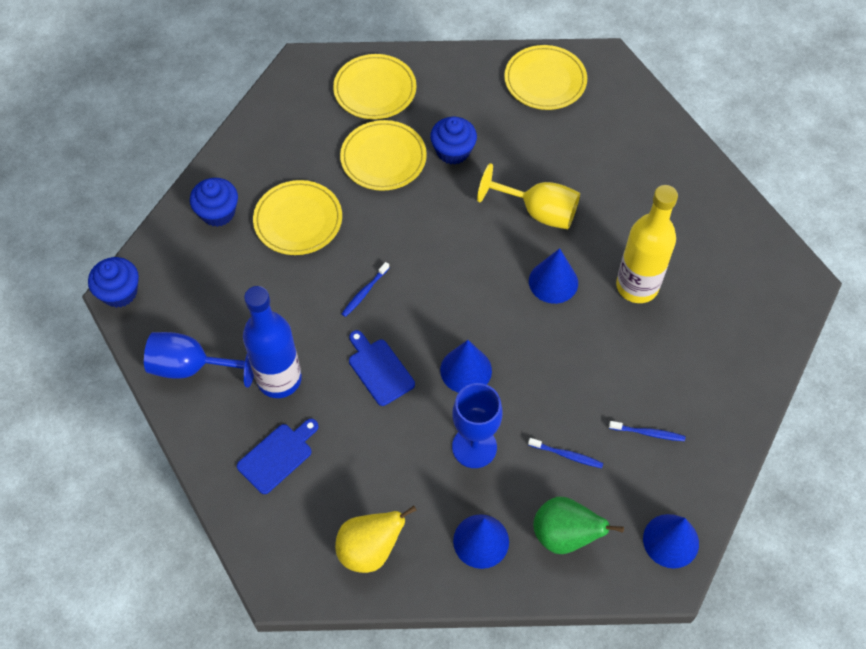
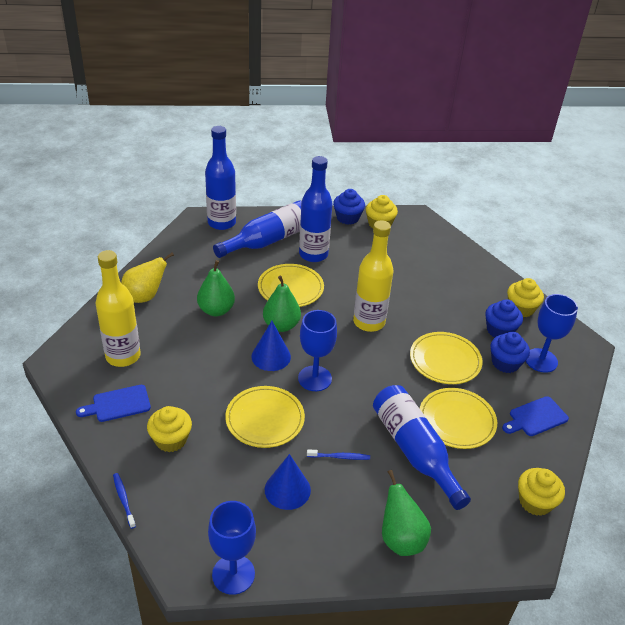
blue bottle: [243,286,302,398] = 1 -> [205,126,236,230] [213,200,302,258] [299,156,333,262] [373,385,471,510] = 4
blue cone: [440,340,492,393] [453,514,509,569] [529,248,578,304] [643,514,699,569] = 4 -> [252,321,291,371] [265,454,311,510] = 2
blue goblet: [144,332,254,388] [452,383,502,468] = 2 -> [208,501,256,595] [298,310,337,391] [526,294,578,373] = 3
blue toothbrush: [342,262,390,317] [528,438,603,468] [609,421,686,441] = 3 -> [113,473,136,529] [307,449,370,460] = 2
green pear: [533,497,624,554] = 1 -> [197,260,235,316] [263,276,301,332] [382,470,431,556] = 3
yellow bottle: [616,185,678,303] = 1 -> [95,250,141,367] [353,220,393,332] = 2
yellow cupcake: none = 0 -> [147,406,192,452] [366,195,398,228] [507,278,544,317] [518,468,565,516] = 4
yellow goblet: [477,163,580,229] = 1 -> none = 0

